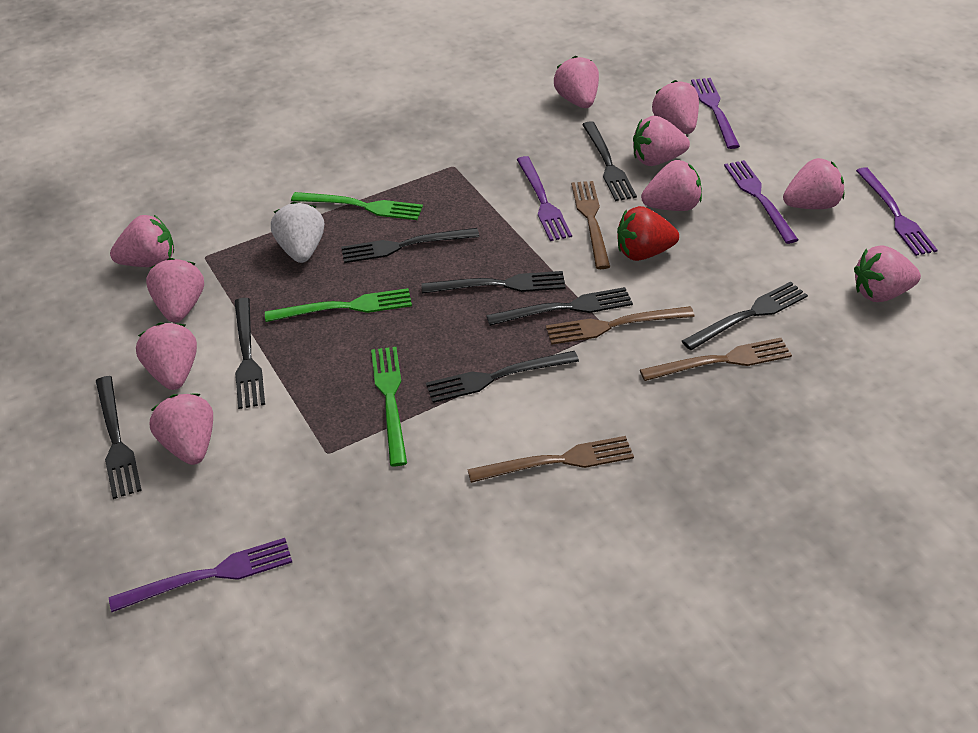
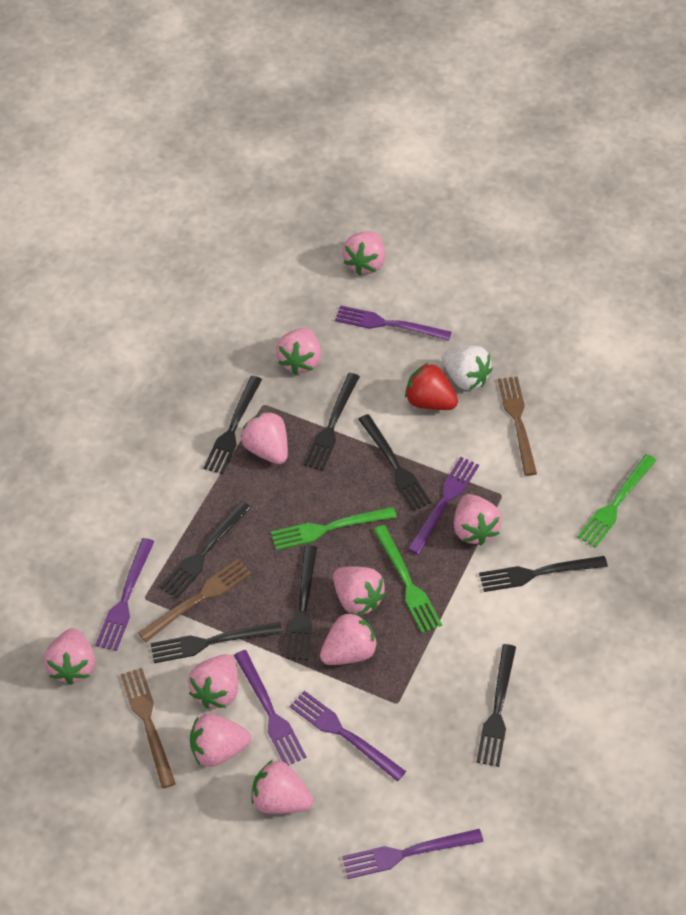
brown fork: [467,436,634,483] [546,306,695,345] [571,181,610,269] [640,338,792,381] = 4 -> [120,668,176,788] [138,559,251,642] [498,376,537,476] = 3
purple fork: [109,538,292,612] [517,156,572,241] [691,78,740,149] [724,160,798,244] [856,167,938,256] = 5 -> [96,538,155,651] [234,650,307,765] [290,691,406,782] [335,305,452,341] [342,829,483,879] [408,457,479,555] = 6

